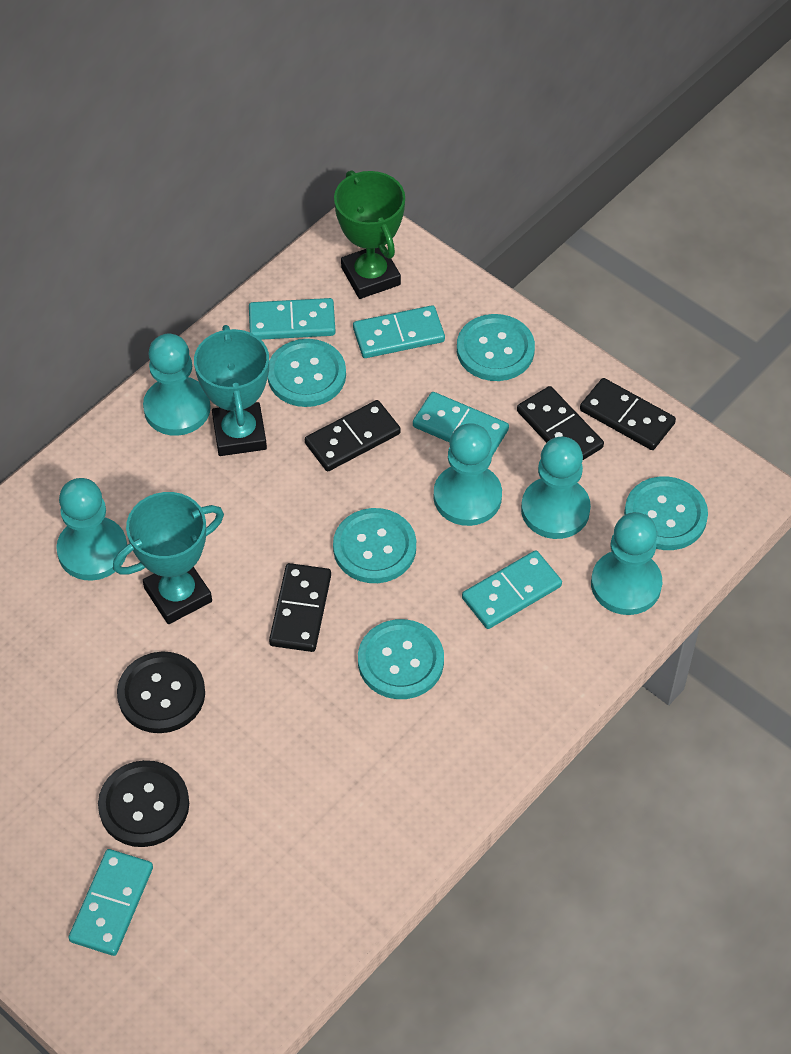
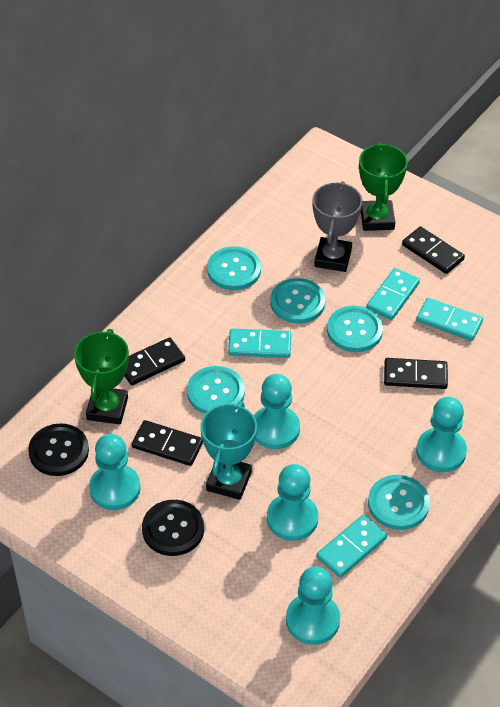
green trophy: [334,170,405,299] = 1 -> [74,329,129,424] [359,143,408,231] = 2
grey trophy: none = 0 -> [312,181,362,272] = 1
turquoise domino: [69,849,153,956] [249,298,335,340] [353,305,445,358] [413,392,509,456] [462,550,562,629] = 5 -> [228,328,291,358] [316,515,387,578] [366,268,420,320] [416,298,483,341] = 4
turquoise trophy: [113,492,224,624] [194,325,269,456] = 2 -> [201,401,257,500] = 1

